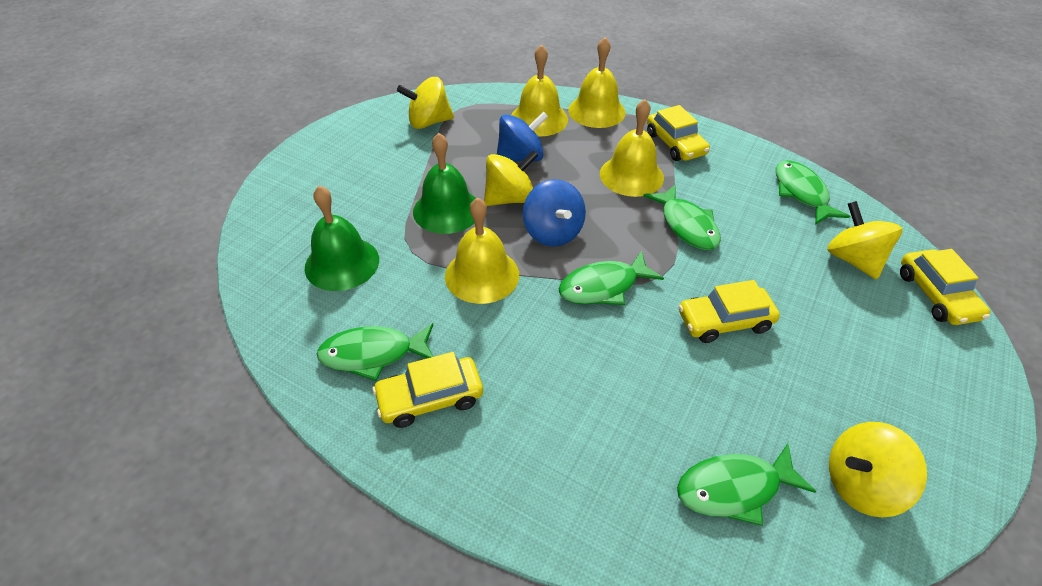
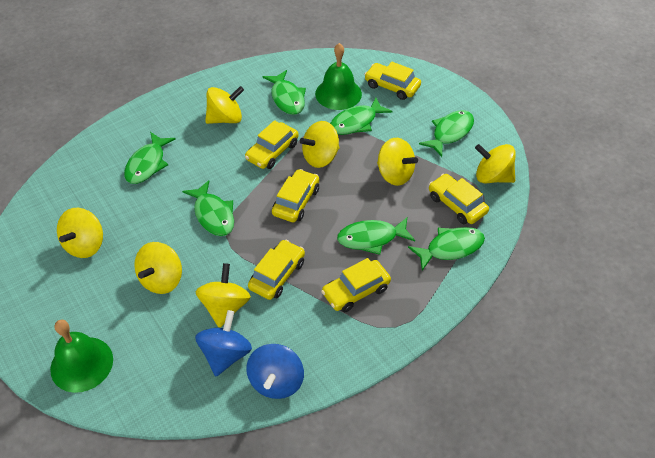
green fish: [317,323,433,381] [559,251,664,305] [643,185,721,250] [677,443,816,526] [776,161,850,225] = 5 -> [124,132,176,184] [182,180,234,236] [263,70,306,115] [330,97,393,135] [337,217,415,255] [408,227,485,271] [419,110,474,157] = 7
yellow bell: [445,197,519,304] [511,44,568,137] [568,37,626,128] [600,99,664,197] = 4 -> none = 0
yellow car: [372,352,483,428] [647,105,710,161] [678,280,780,343] [900,249,990,325] = 4 -> [245,120,298,169] [248,240,305,300] [272,169,319,222] [321,258,391,312] [364,62,421,100] [429,174,489,224] = 6
yellow spinning top: [397,77,454,129] [484,150,538,206] [827,201,903,279] [829,422,927,517] = 4 -> [57,208,103,258] [134,242,182,294] [196,263,251,328] [205,86,244,124] [300,121,340,168] [377,138,418,186] [475,144,516,183] = 7

